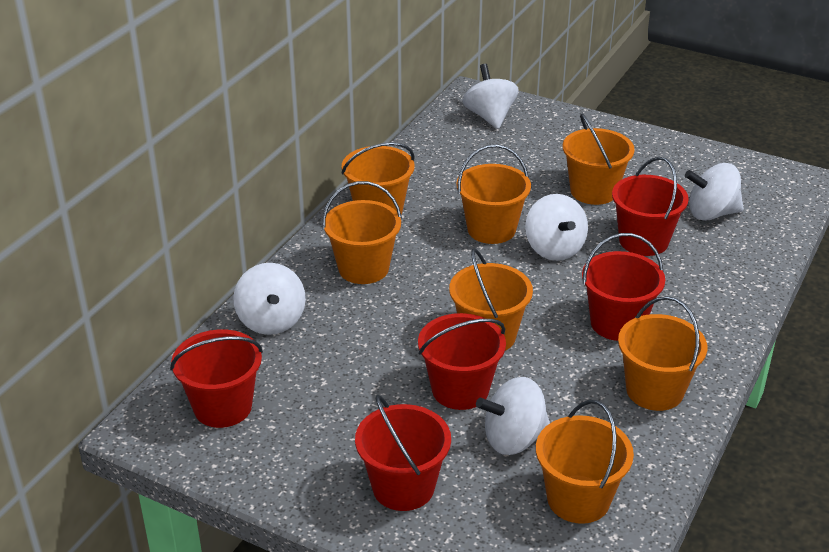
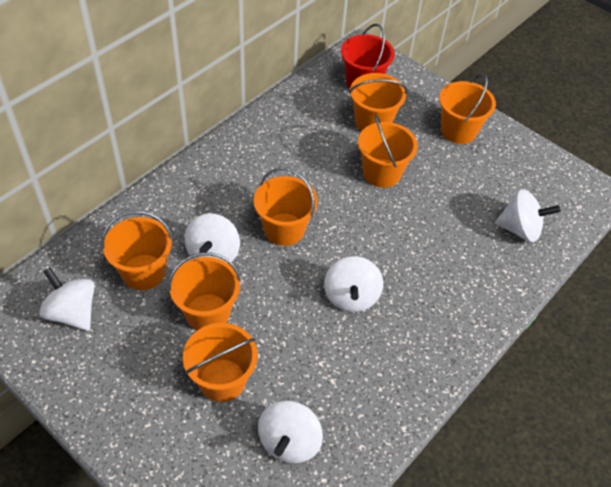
red bucket: [170,329,263,428] [355,395,451,511] [418,313,506,410] [582,233,665,341] [612,157,689,256] = 5 -> [341,24,395,89] = 1

